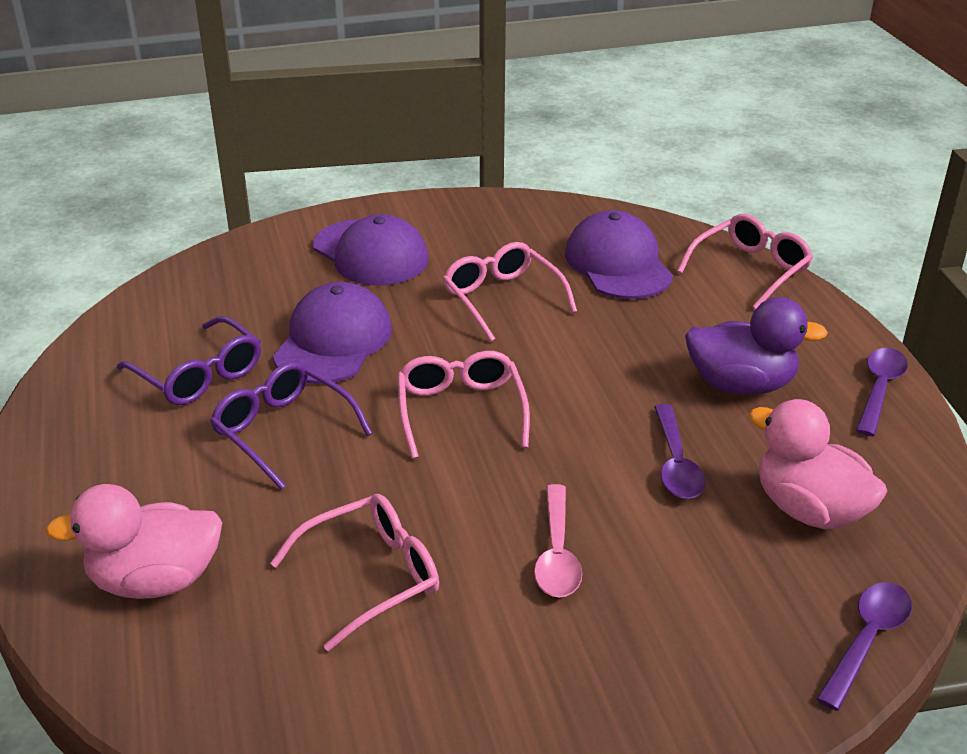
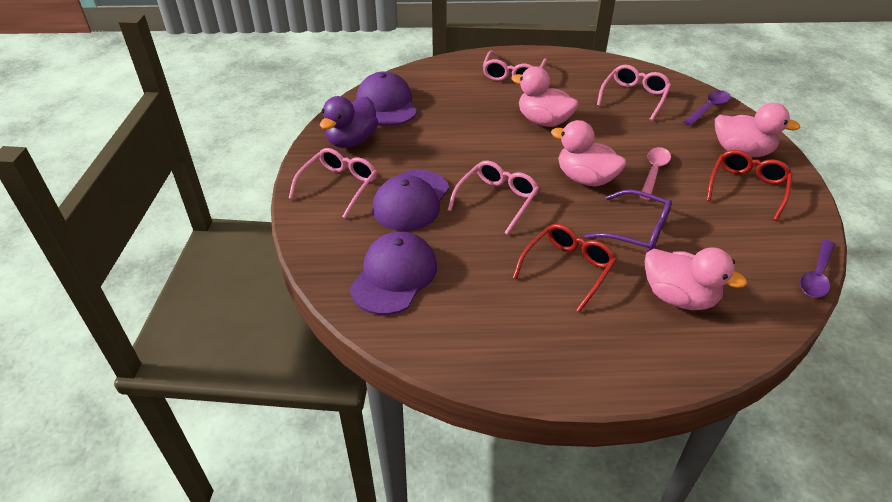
pink duck: [45,484,222,599] [749,399,887,529] = 2 -> [511,66,579,127] [551,120,626,187] [645,248,747,310] [715,103,800,157] = 4
purple glasses: [117,316,261,405] [210,362,372,490] = 2 -> [585,189,672,252] = 1
purple spoon: [654,404,706,499] [816,582,912,711] [856,348,908,436] = 3 -> [683,90,731,126] [800,239,835,298] = 2
red glasses: none = 0 -> [513,224,617,312] [706,150,792,221] = 2

